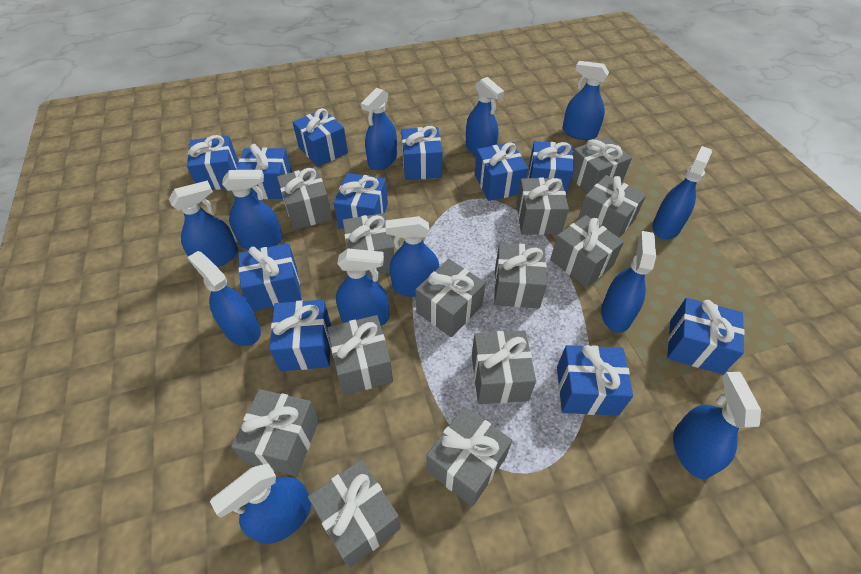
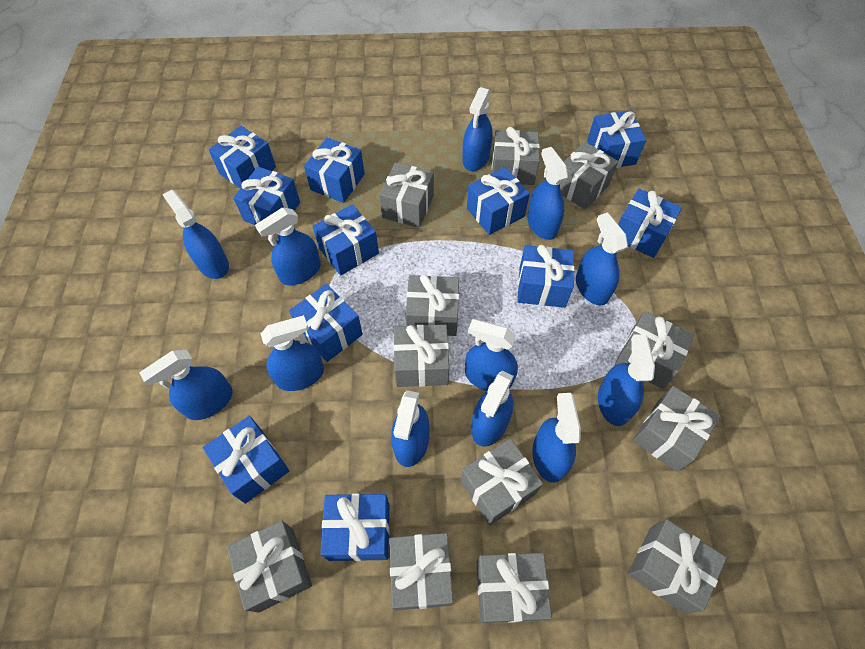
grey gift: [231,389,319,477] [277,167,333,230] [308,459,401,568] [328,315,393,395] [343,213,394,276] [415,259,486,337] [426,406,512,507] [472,330,536,404] [494,243,547,309] [516,178,569,235] [550,215,624,287] [571,137,632,193] [577,175,646,238] = 13 -> [227,521,312,613] [379,163,434,228] [389,533,453,611] [393,325,449,387] [406,274,459,336] [460,438,543,525] [476,553,552,623] [492,127,540,185] [560,142,618,209] [615,311,694,389] [628,519,726,613] [633,386,720,472] = 12

